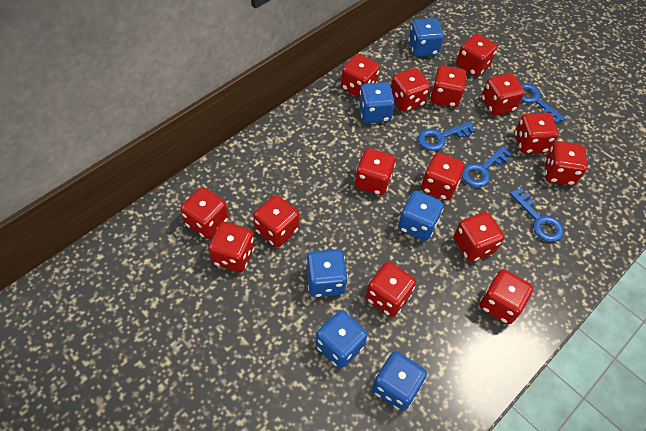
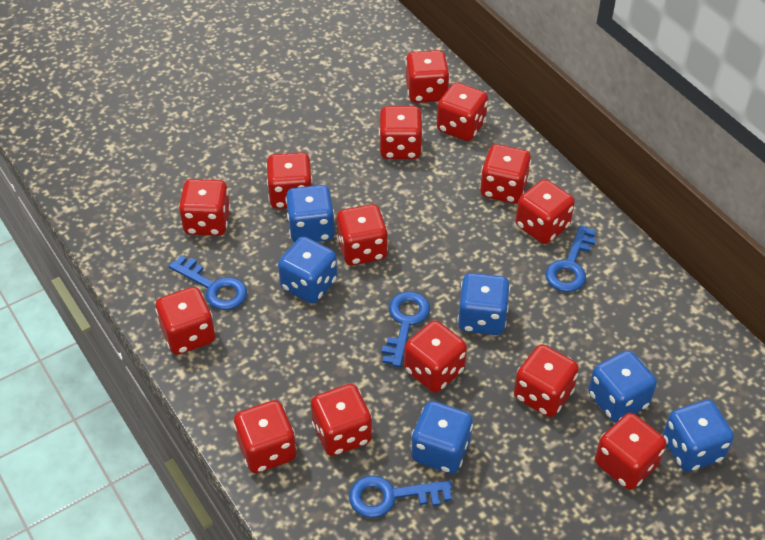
red dice: [180,187,229,239] [208,222,255,273] [253,195,299,247] [341,54,380,97] [355,148,396,195] [366,262,416,317] [391,68,430,112] [421,153,465,201] [430,65,467,108] [454,212,504,262] [456,33,497,77] [480,269,533,324] [481,73,525,116] [515,112,559,154] [544,141,587,186] = 15 -> [155,287,215,355] [179,179,231,236] [234,400,297,473] [266,152,312,209] [311,384,372,456] [337,204,388,265] [379,106,423,159] [404,321,467,393] [406,50,450,103] [437,82,488,141] [480,144,531,204] [514,344,579,417] [516,179,575,244] [595,413,666,490] = 14

